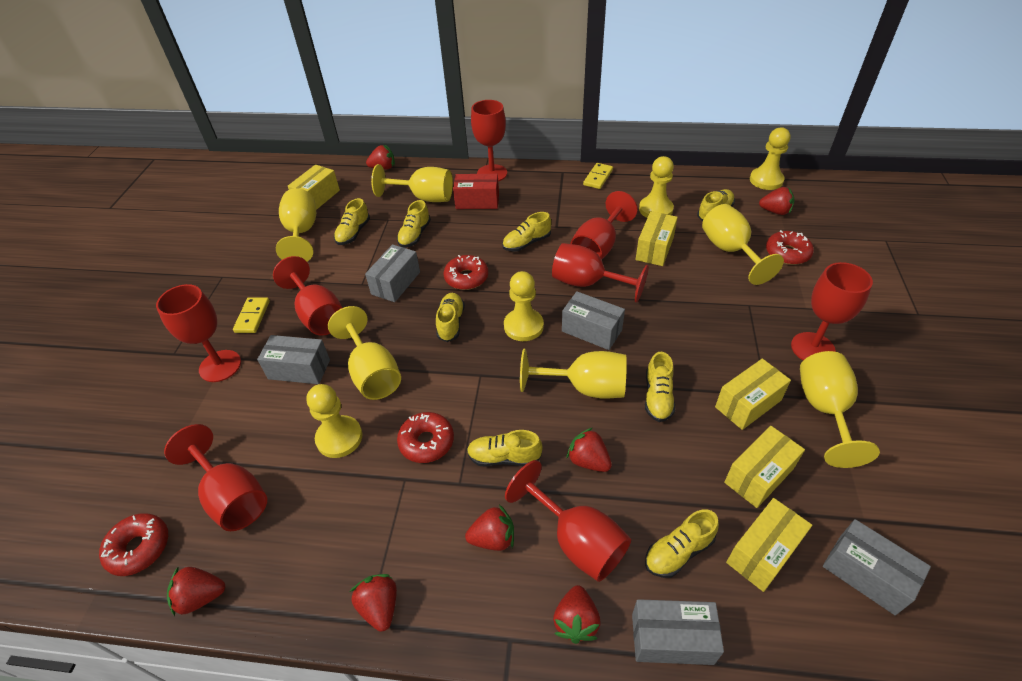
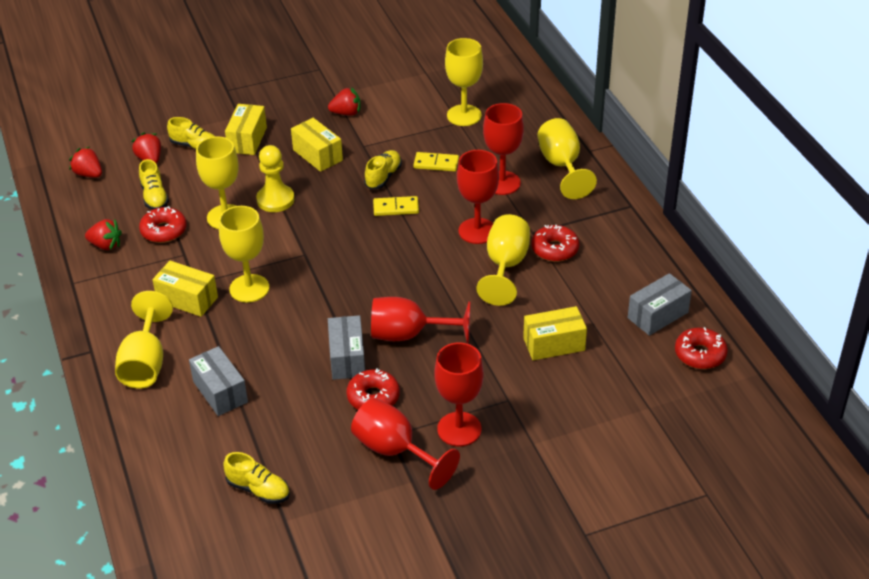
grey box: [257,335,330,384] [365,244,420,302] [562,291,625,350] [632,599,724,665] [823,519,931,615] = 5 -> [189,346,248,416] [328,315,365,380] [628,273,692,336] = 3
red box: [453,174,499,209] = 1 -> none = 0
red goblet: [156,284,241,382] [164,424,267,531] [273,256,343,336] [471,100,507,181] [505,460,631,582] [552,243,649,303] [570,191,638,260] [791,262,873,360] = 8 -> [351,398,460,490] [371,297,471,343] [435,343,484,446] [457,150,499,244] [483,103,524,195] = 5
red strawberry: [167,566,225,616] [350,574,397,632] [366,145,395,170] [465,504,514,551] [553,585,600,644] [566,428,612,472] [759,187,794,215] = 7 -> [69,147,102,178] [85,219,122,250] [131,132,161,164] [328,87,361,116] = 4
yellow box: [288,165,340,210] [636,211,678,266] [715,359,791,430] [724,426,805,508] [726,498,812,592] = 5 -> [152,261,218,317] [225,104,267,155] [291,118,343,172] [523,306,587,360] = 4
yellow pawn: [306,384,363,458] [504,271,544,341] [639,156,674,218] [750,127,790,190] = 4 -> [256,145,295,212] = 1
yellow shoe: [334,198,370,245] [397,200,431,248] [436,293,465,342] [467,430,543,467] [502,212,551,251] [645,352,675,422] [645,509,719,578] [697,189,735,221] = 8 -> [139,159,169,210] [167,117,216,150] [223,452,290,504] [364,150,402,189] = 4

